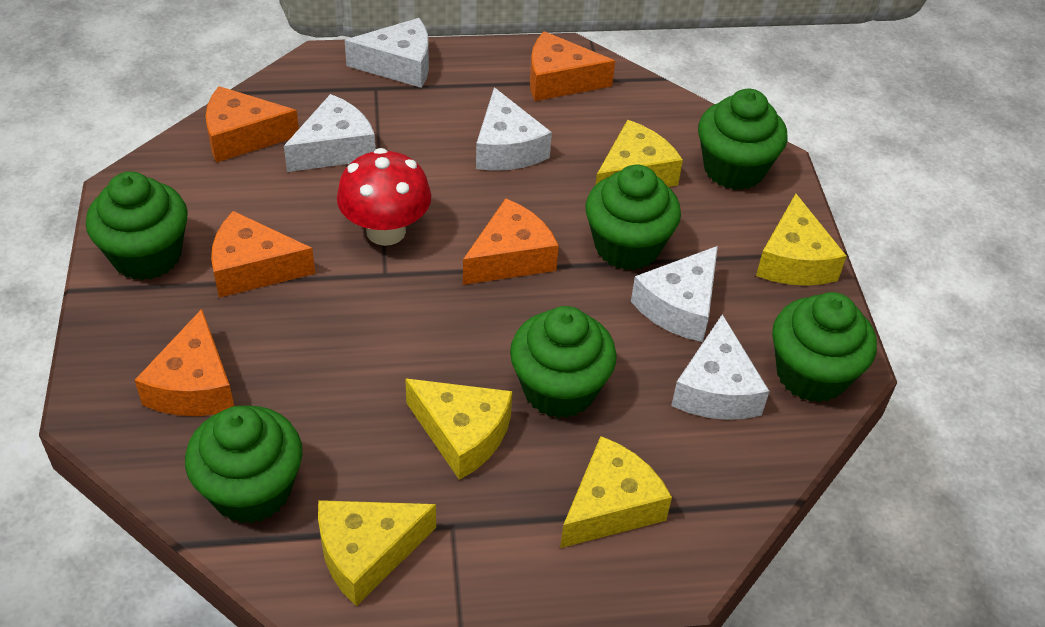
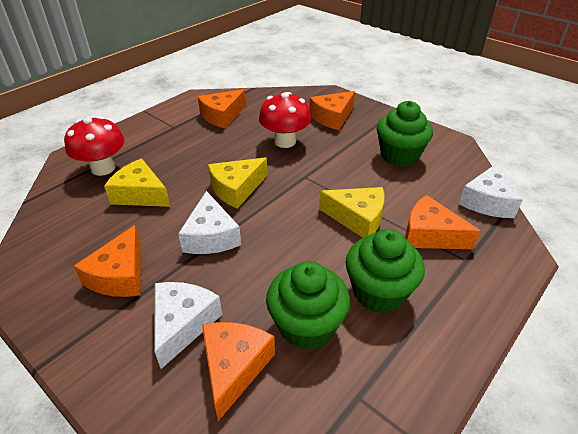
green cupcake: [86,171,188,280] [185,406,303,524] [510,306,617,418] [586,164,681,270] [698,89,788,190] [772,292,877,403] = 6 -> [266,261,350,350] [346,229,425,313] [377,101,433,167] = 3
red mushroom: [337,148,431,246] = 1 -> [64,116,125,176] [259,92,311,148] = 2
white cheese: [284,94,376,172] [345,18,429,88] [476,87,552,171] [631,246,718,342] [671,314,770,420] = 5 -> [154,282,222,369] [178,191,241,254] [459,162,523,218] = 3
yellow cheese: [318,500,436,606] [405,378,513,480] [560,436,672,548] [596,120,683,187] [756,194,847,286] = 5 -> [104,158,170,207] [208,157,268,209] [319,187,385,238] = 3

